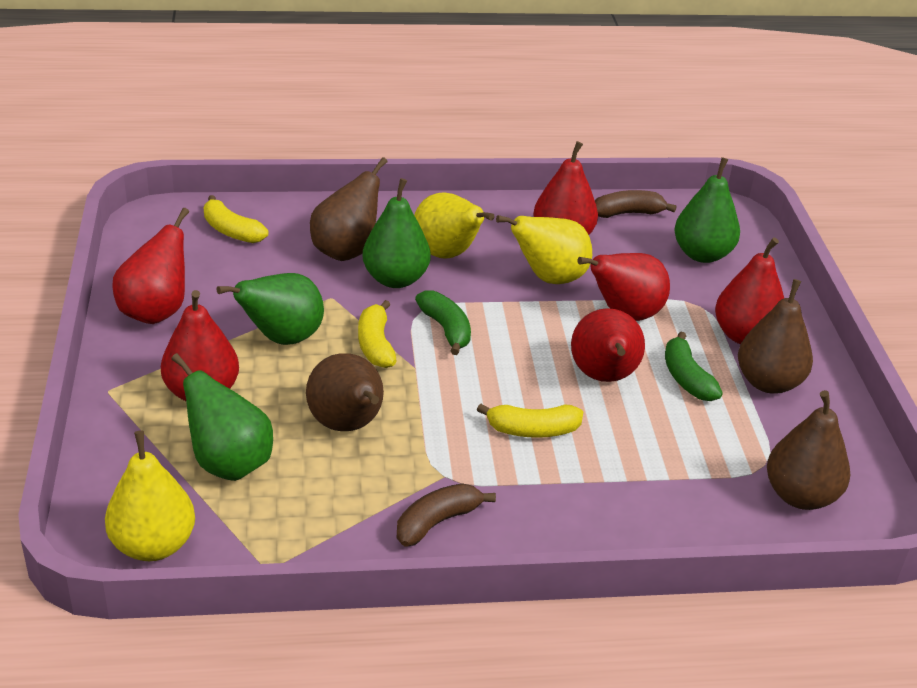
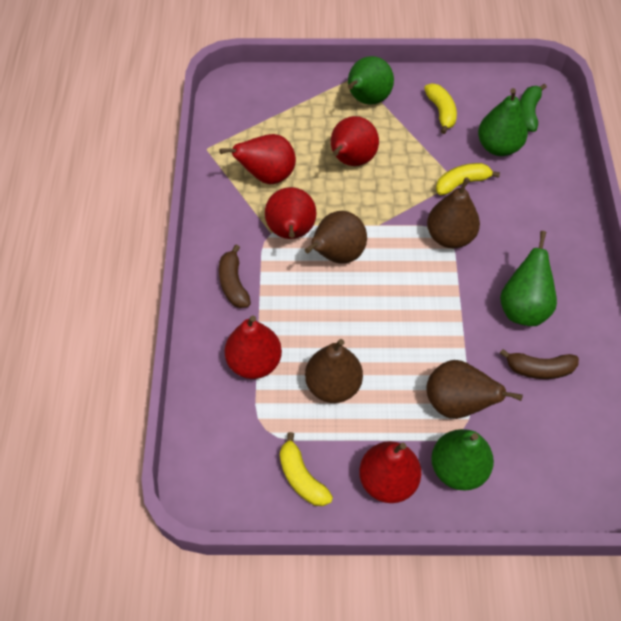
green banana: [415,290,471,355] [665,332,723,401] = 2 -> [520,84,547,132] = 1
red pear: [112,208,189,324] [161,290,239,401] [533,141,598,235] [571,308,645,382] [577,253,670,321] [715,237,784,344] = 6 -> [219,134,296,184] [224,315,282,379] [265,187,316,239] [331,116,379,166] [359,441,421,503] = 5
yellow pear: [105,430,195,561] [414,192,495,259] [496,215,592,284] = 3 -> none = 0

